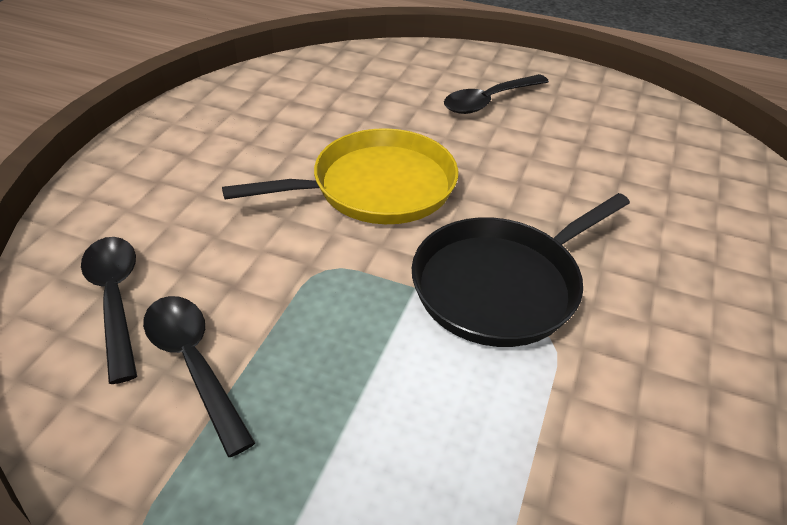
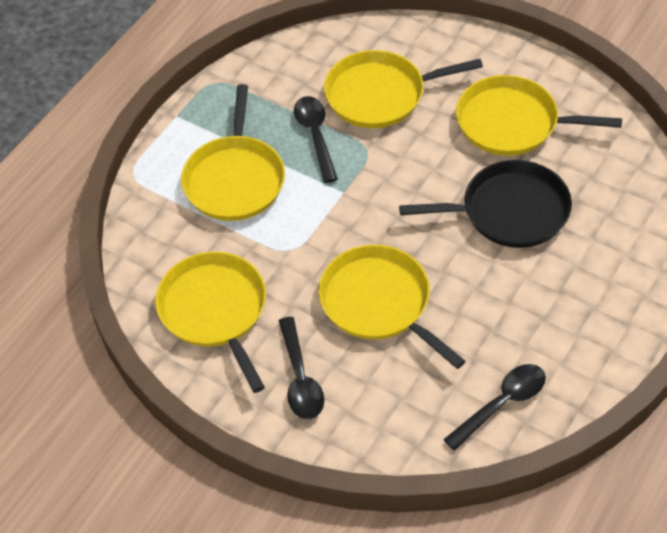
yellow pan: [222,128,458,224] = 1 -> [155,252,266,393] [181,84,285,221] [318,245,466,369] [324,50,483,128] [456,75,622,156] = 5

